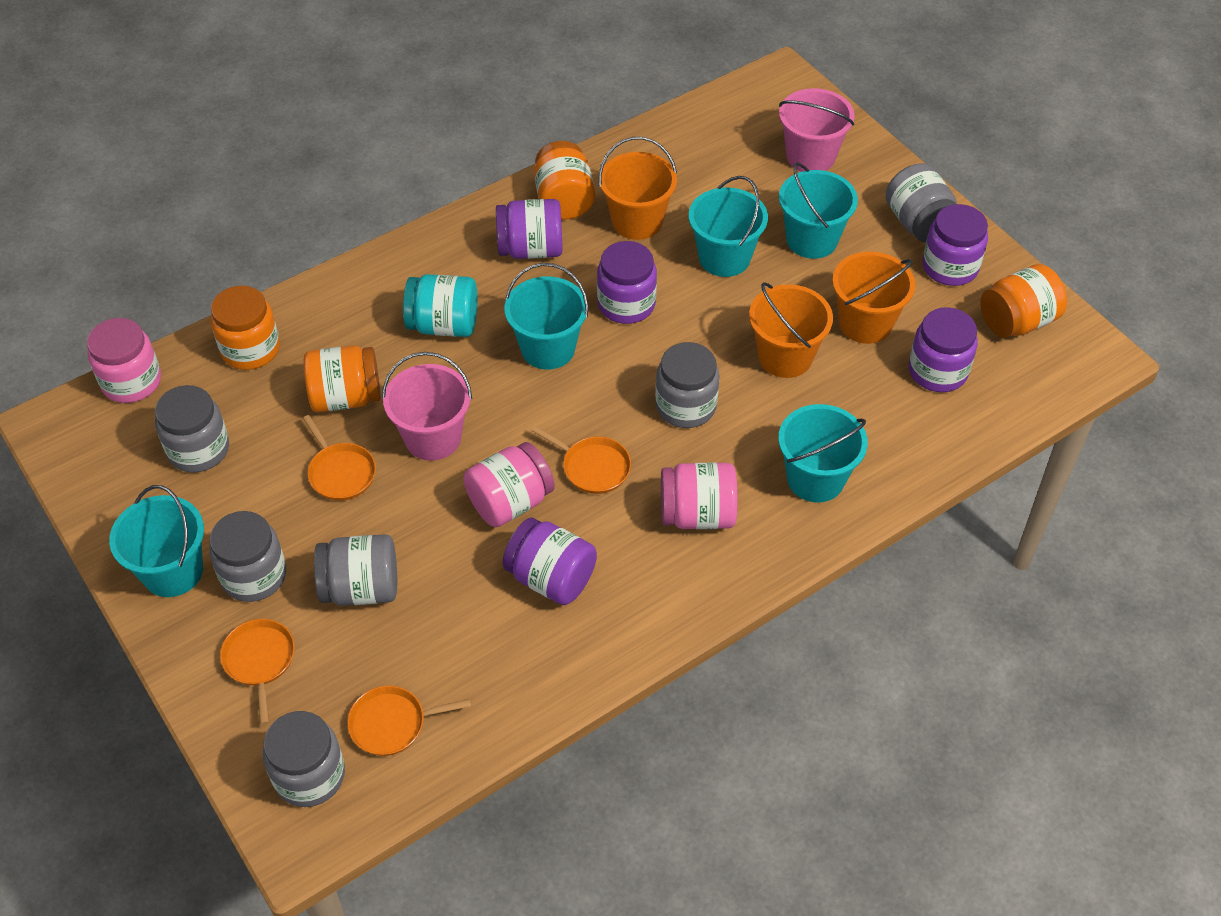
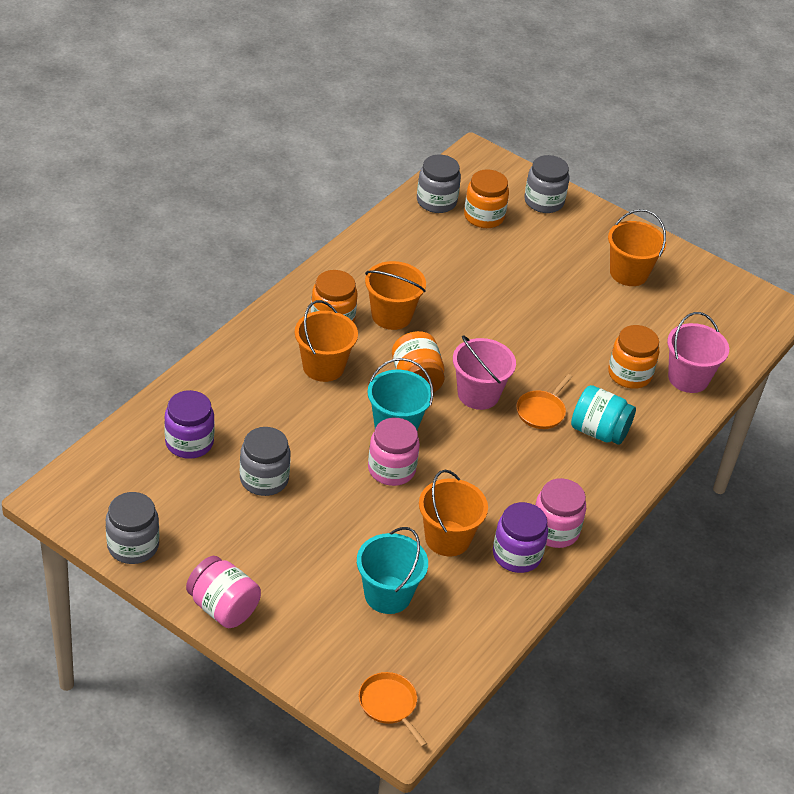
grey jar: [155,385,229,472] [209,511,286,602] [263,711,345,807] [314,534,397,606] [655,342,720,428] [885,163,957,243] = 6 -> [106,492,159,564] [240,427,291,496] [417,155,461,213] [524,155,569,213] = 4
orange bucket: [599,137,677,240] [749,282,833,378] [832,252,915,344] = 3 -> [295,300,358,382] [365,261,426,330] [419,469,488,556] [608,209,666,286] = 4
orange pan: [220,619,295,725] [303,415,376,501] [347,686,471,756] [531,426,631,494] = 4 -> [359,672,427,747] [516,374,572,429] = 2
purple jar: [496,199,563,259] [503,518,597,605] [597,241,657,324] [909,307,978,392] [922,204,988,286] = 5 -> [164,390,215,459] [493,502,548,573] = 2
turquoise bucket: [109,485,204,597] [504,263,588,370] [689,176,768,277] [778,404,868,503] [779,163,858,259] = 5 -> [357,527,428,614] [368,358,433,430] = 2

